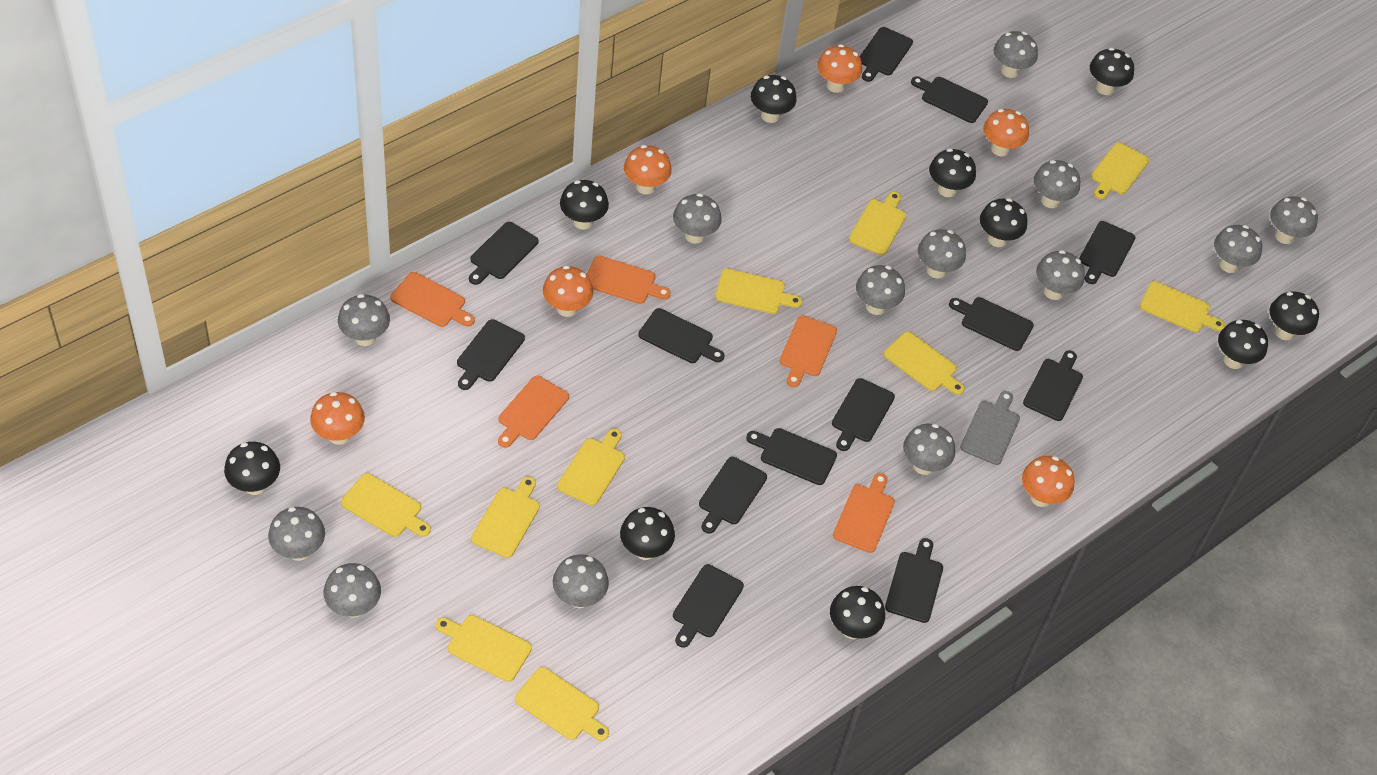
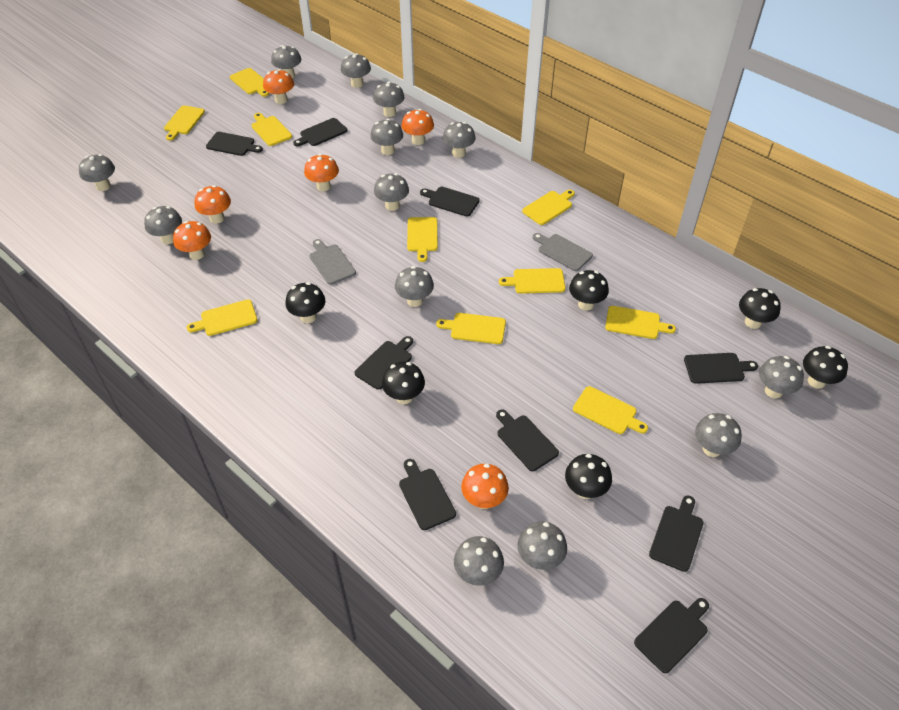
black cutting board: [457,319,525,390] [469,222,539,285] [638,308,725,363] [673,564,744,648] [699,457,767,534] [746,428,837,485] [832,378,895,451] [860,27,913,82] [885,538,943,623] [911,76,988,123] [949,297,1034,351] [1023,350,1083,421] [1079,221,1135,284] = 13 -> [206,132,263,156] [293,118,348,146] [354,336,413,390] [399,459,456,530] [420,187,480,217] [496,410,559,471] [634,598,709,673] [649,496,703,572] [684,353,758,384] = 9
black mushroom: [224,442,280,495] [560,180,609,230] [620,507,675,560] [751,75,796,123] [830,586,885,639] [929,149,976,197] [980,198,1027,247] [1090,48,1134,95] [1218,320,1268,369] [1270,292,1319,340] = 10 -> [286,282,325,323] [382,362,425,404] [565,454,612,499] [569,270,609,310] [739,288,781,329] [803,346,848,389] = 6
grey cutting board: [960,391,1020,465] = 1 -> [310,239,356,285] [533,233,593,271] = 2
orange cutting board: [390,272,475,327] [498,376,569,448] [587,256,671,304] [780,315,837,387] [833,473,895,553] = 5 -> none = 0

